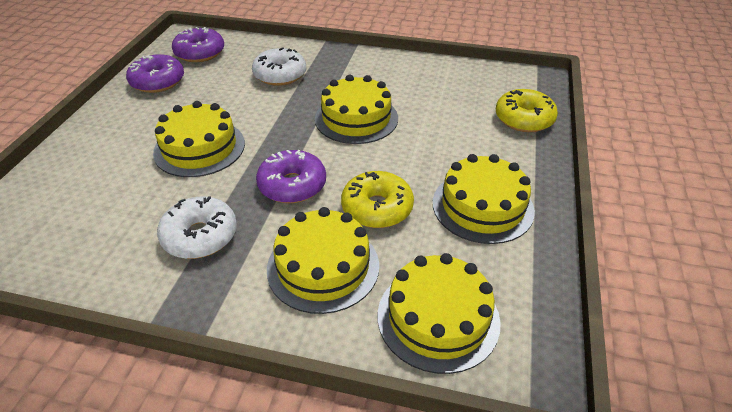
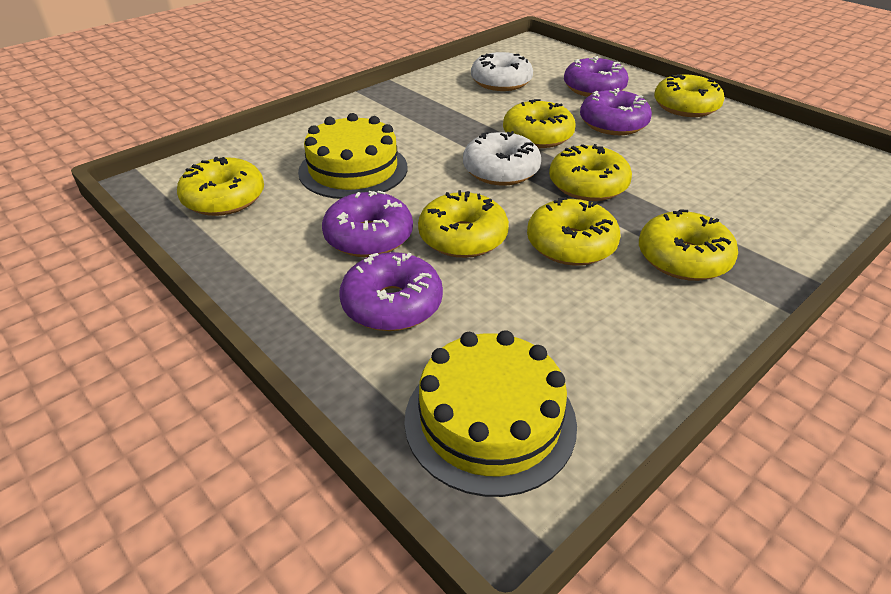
purple donut: [126,54,184,93] [172,27,224,62] [256,150,326,203] = 3 -> [322,191,413,257] [339,252,443,331] [564,56,629,97] [580,88,652,135] = 4
yellow cake: [153,101,245,177] [267,207,379,314] [315,75,398,144] [378,253,501,374] [433,154,535,244] = 5 -> [298,113,408,199] [404,330,577,497] = 2
yellow donut: [341,171,414,228] [496,89,558,132] = 2 -> [177,157,264,216] [418,190,509,258] [503,99,576,148] [527,197,620,266] [549,144,632,201] [639,209,738,281] [654,74,724,117] = 7

